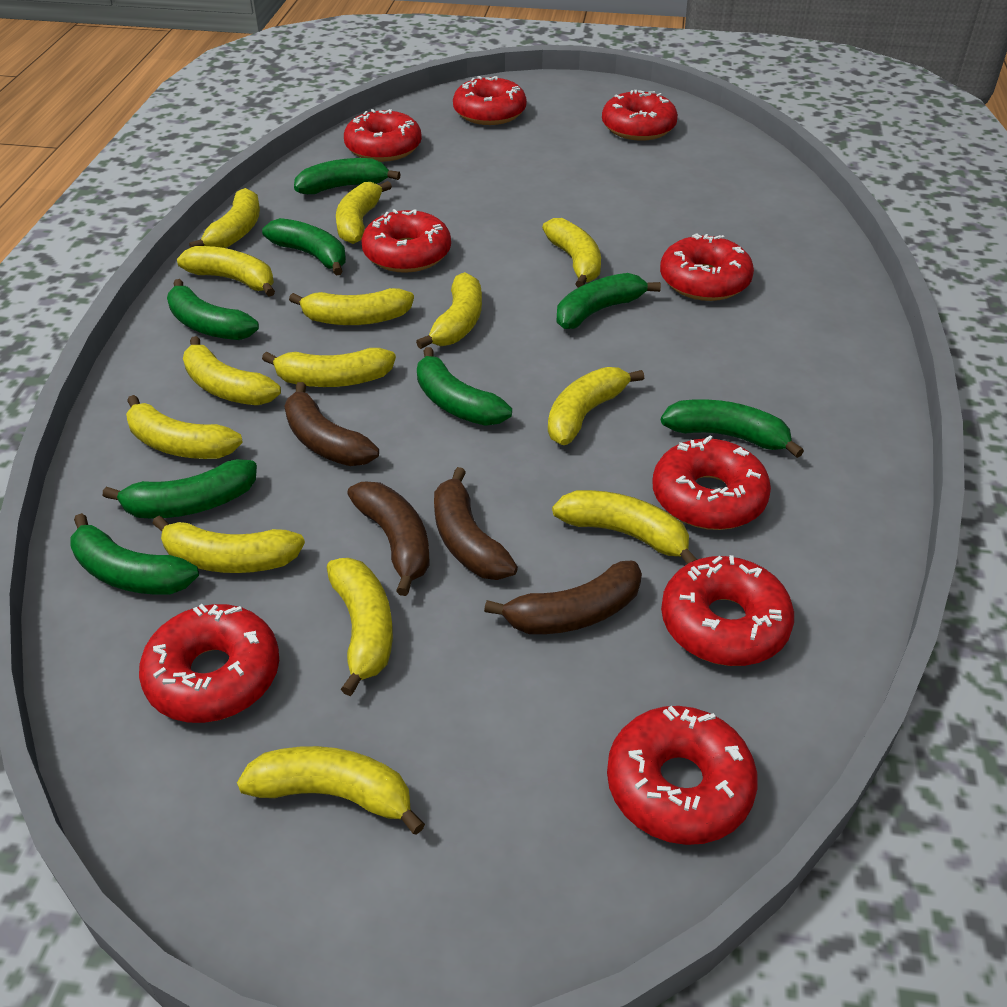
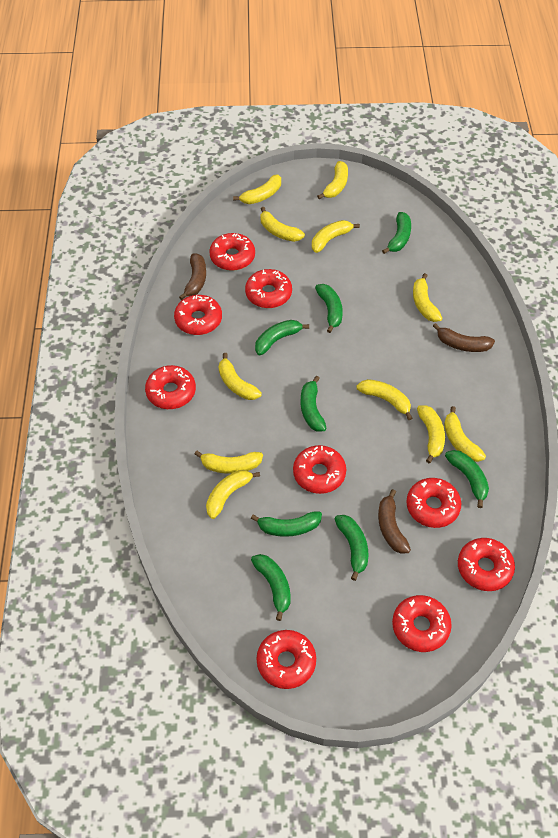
brown banana: [284,382,379,466] [347,482,430,596] [434,467,518,580] [484,561,642,634] = 4 -> [179,253,206,300] [378,489,411,554] [433,323,495,352] = 3
yellow banana: [126,395,243,459] [152,516,305,573] [177,246,275,297] [183,336,281,405] [189,188,260,248] [237,746,425,835] [262,348,396,387] [289,288,414,325] [327,558,393,696] [336,181,392,244] [416,272,482,349] [542,218,601,288] [548,367,644,445] [552,490,697,564] = 14 -> [194,451,263,474] [206,470,260,519] [219,353,262,400] [233,174,281,204] [260,207,305,242] [312,220,360,253] [317,161,348,199] [356,379,412,420] [413,273,442,322] [417,405,445,463] [444,406,486,462] = 11

